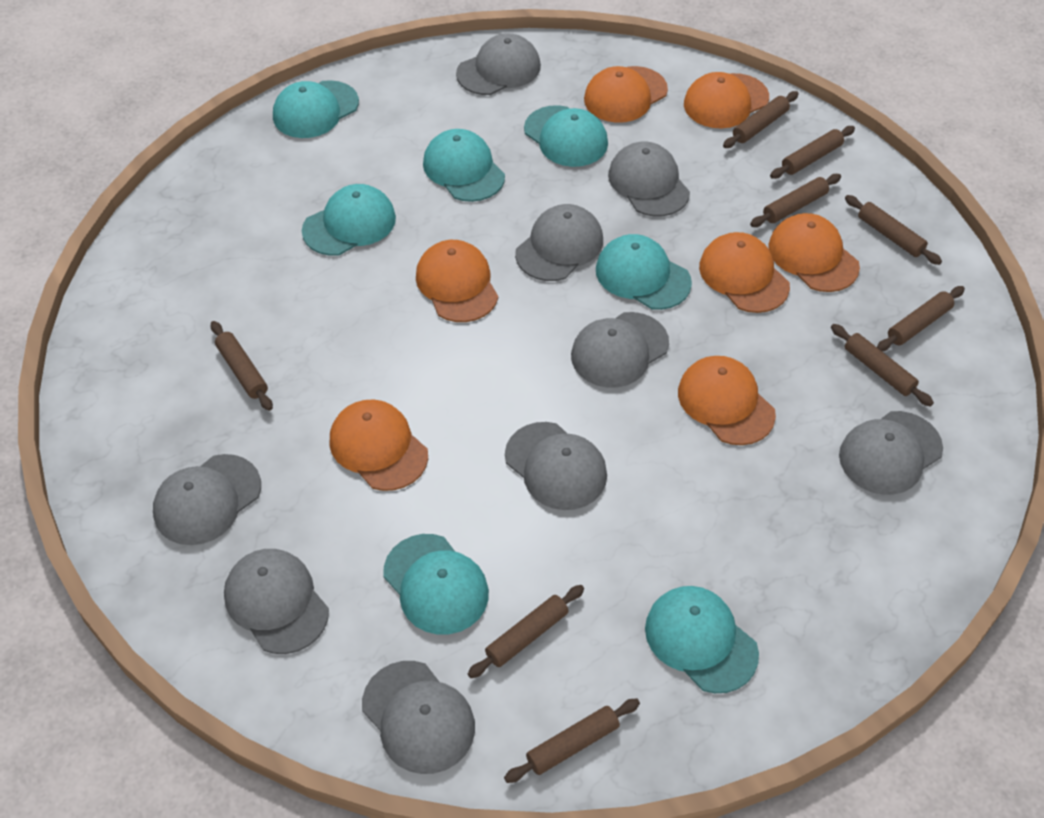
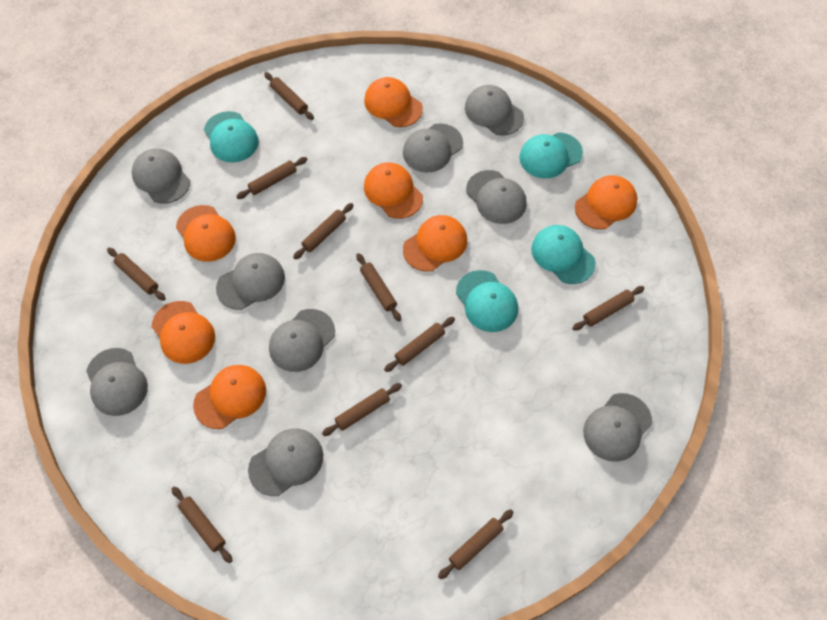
brown rolling pin: [211,321,273,411] [468,585,584,678] [504,699,640,783] [723,91,799,148] [750,174,841,227] [770,126,855,179] [831,324,934,406] [845,195,942,265] [877,286,965,351] = 9 -> [107,248,166,301] [172,486,233,563] [236,157,307,199] [264,72,314,120] [293,203,354,259] [322,383,402,436] [356,253,401,321] [384,317,455,372] [438,509,513,579] [572,286,645,331] = 10
turquoise cap: [273,80,359,138] [302,184,396,256] [383,534,489,634] [423,129,505,202] [524,105,608,167] [596,234,692,310] [645,586,759,693] = 7 -> [204,111,259,162] [456,270,518,332] [519,132,583,178] [531,225,596,284] = 4

